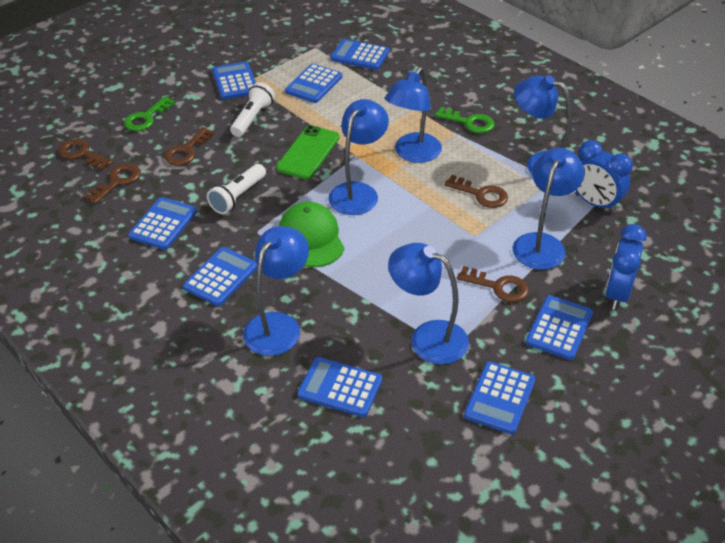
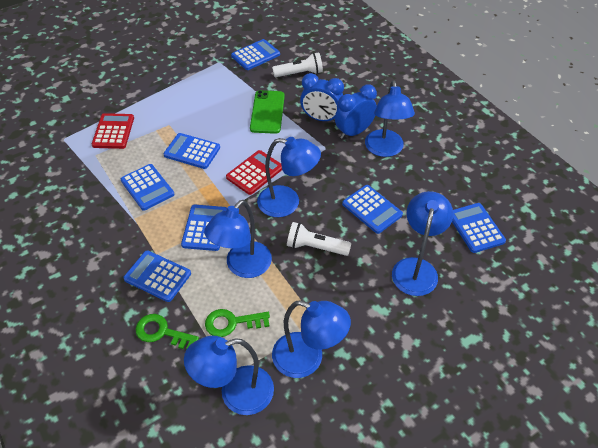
blue calculator: [128,197,197,250] [183,247,257,306] [212,62,256,99] [285,64,342,103] [297,357,382,417] [330,39,389,70] [464,361,535,434] [526,295,593,360] = 8 -> [121,164,174,211] [123,250,191,302] [163,133,220,169] [181,205,227,251] [231,39,280,70] [342,185,403,234] [452,203,506,253] = 7
brown key: [58,139,113,171] [84,164,141,204] [164,127,214,166] [444,175,508,208] [457,266,529,302] = 5 -> none = 0
green cap: [279,202,344,267] = 1 -> none = 0
red calculator: none = 0 -> [91,113,134,149] [226,150,282,195] = 2

